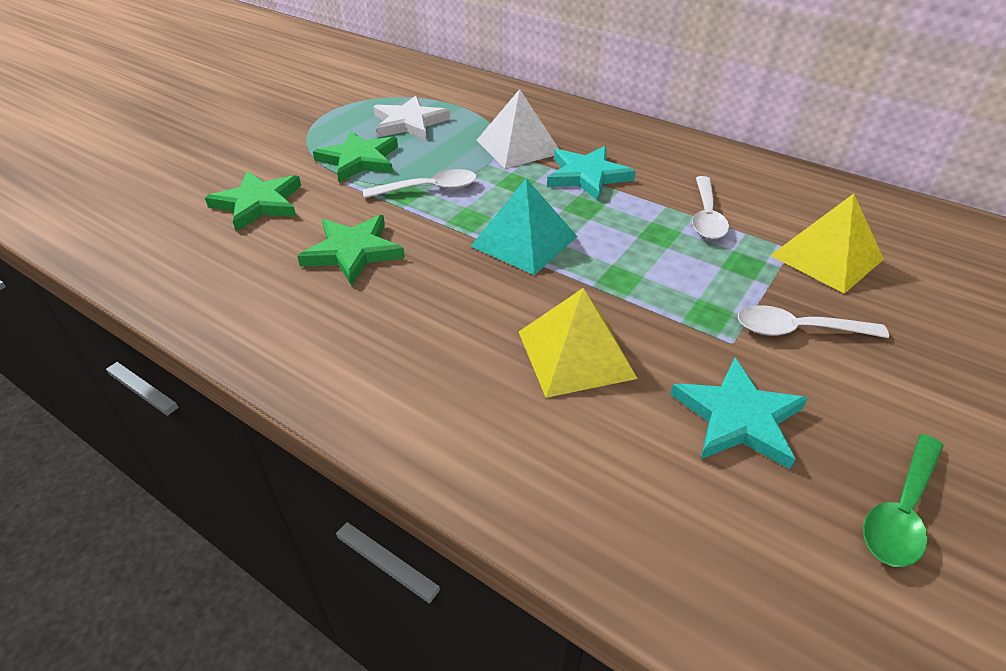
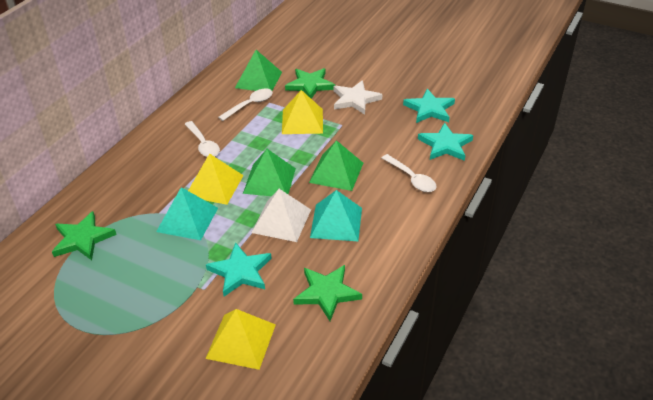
green pyramid: none = 0 -> [235,50,282,91] [243,149,296,196] [309,140,363,191] = 3
green spoon: [863,434,943,567] = 1 -> none = 0
turquoise pyramid: [470,178,578,275] = 1 -> [156,187,218,240] [310,190,362,241] = 2
turquoise star: [547,146,636,201] [670,358,808,469] = 2 -> [206,242,272,296] [403,89,455,123] [418,123,473,161] = 3
yellow pyramid: [519,288,638,398] [770,194,884,294] = 2 -> [188,153,244,205] [205,309,276,370] [282,90,323,134] = 3

